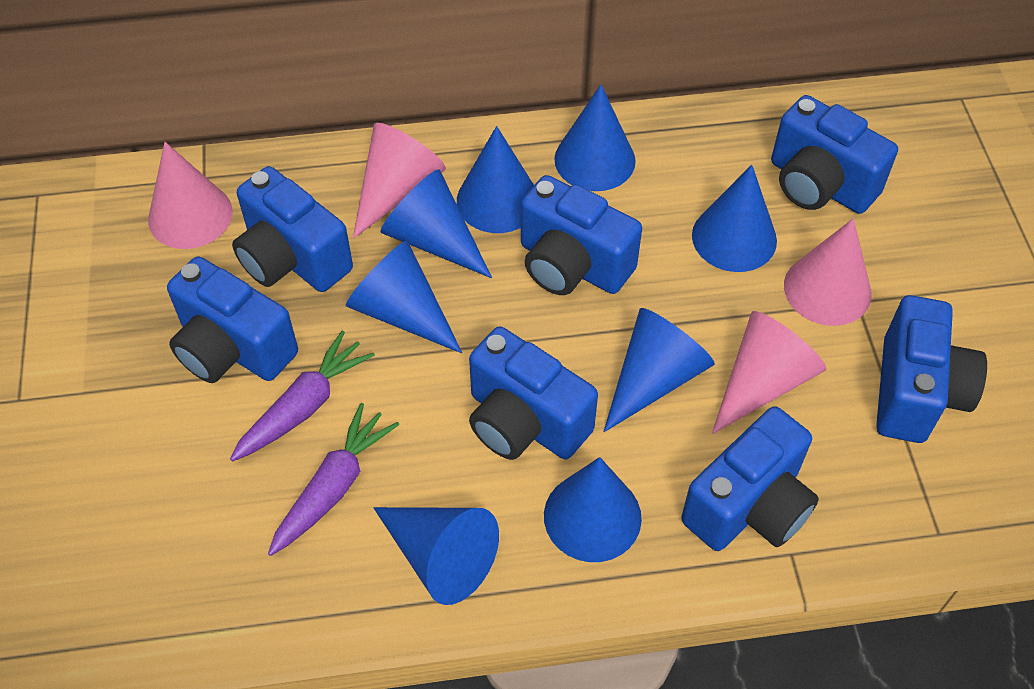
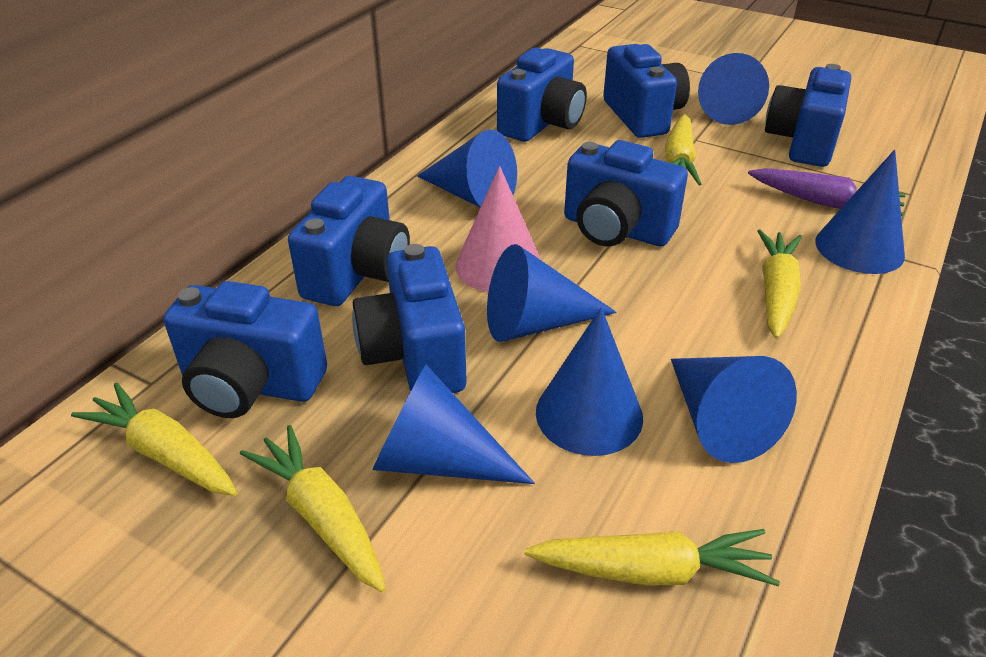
blue cone: [346,241,462,353] [374,507,499,605] [381,169,492,278] [457,126,534,233] [544,457,642,562] [554,85,636,191] [604,308,715,432] [692,165,777,272] = 8 -> [373,365,535,484] [417,130,517,208] [487,244,617,342] [536,307,643,456] [671,356,797,463] [698,53,769,125] [815,150,905,274] = 7
pink cone: [148,142,233,249] [353,123,446,239] [712,311,826,434] [784,218,872,326] = 4 -> [455,166,541,292] = 1
purple carrot: [230,331,375,461] [268,403,399,556] = 2 -> [748,168,906,216] = 1
yellow carrot: none = 0 -> [71,382,237,496] [240,425,386,592] [524,529,780,586] [665,114,701,186] [757,229,802,339] = 5

